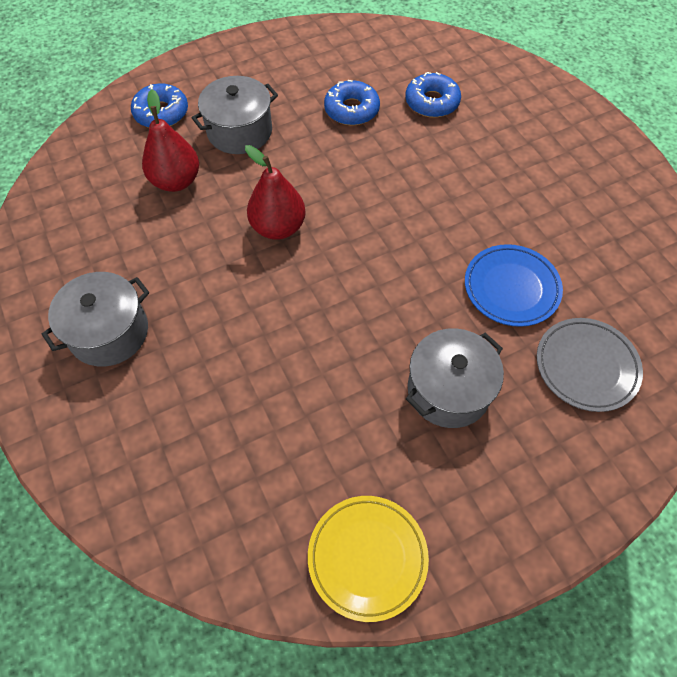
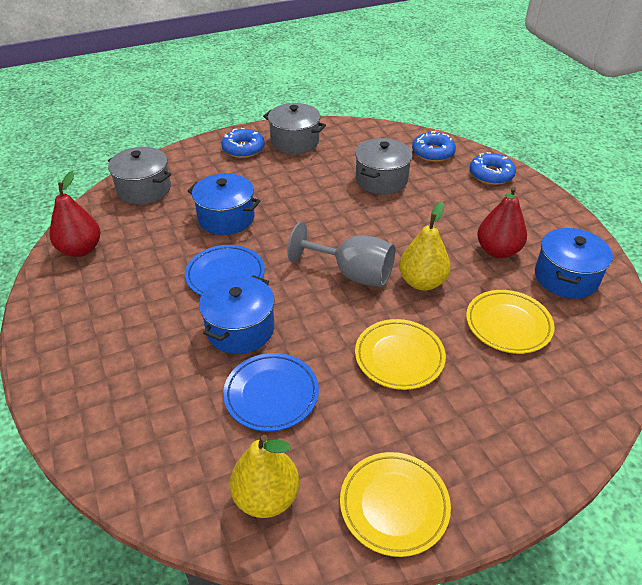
blue plate: [465,244,563,327] = 1 -> [185,245,265,296] [223,353,319,432] = 2
blue pot: none = 0 -> [187,173,260,235] [199,275,275,354] [535,228,613,299] = 3
grey goblet: none = 0 -> [287,222,395,287] = 1
grey plate: [537,318,643,412] = 1 -> none = 0
yellow pear: none = 0 -> [230,435,299,518] [399,202,451,291] = 2
yellow plate: [308,496,429,622] = 1 -> [340,452,451,557] [355,319,446,390] [466,290,554,354] = 3

